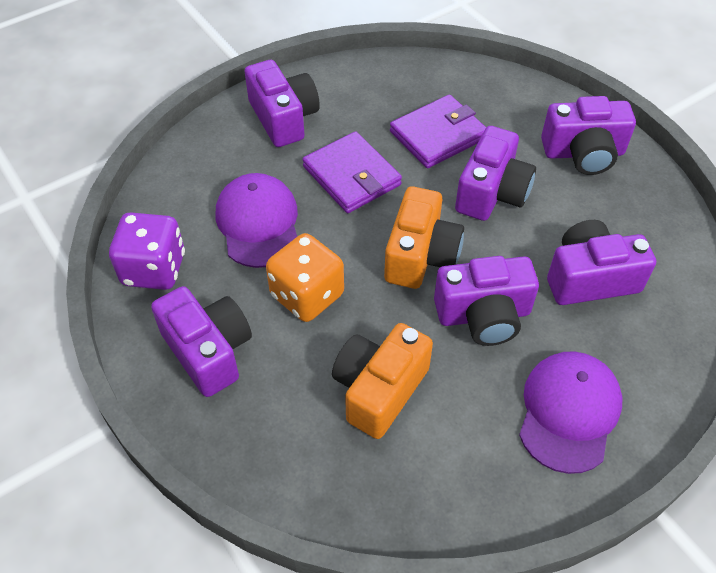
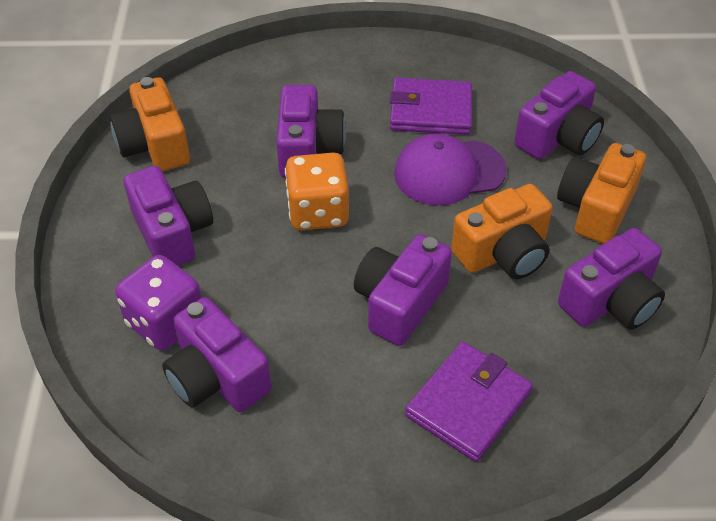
orange camera: [332,323,433,439] [384,186,464,289] = 2 -> [110,77,190,171] [451,184,553,279] [557,143,646,244] = 3
purple cap: [216,173,298,268] [519,351,623,474] = 2 -> [394,133,507,206] = 1

